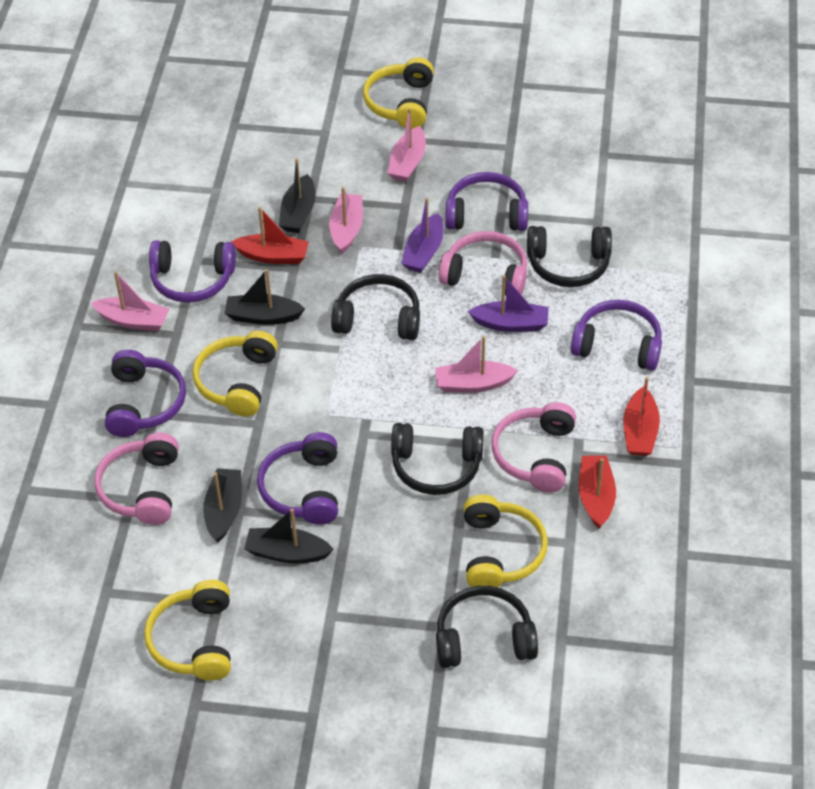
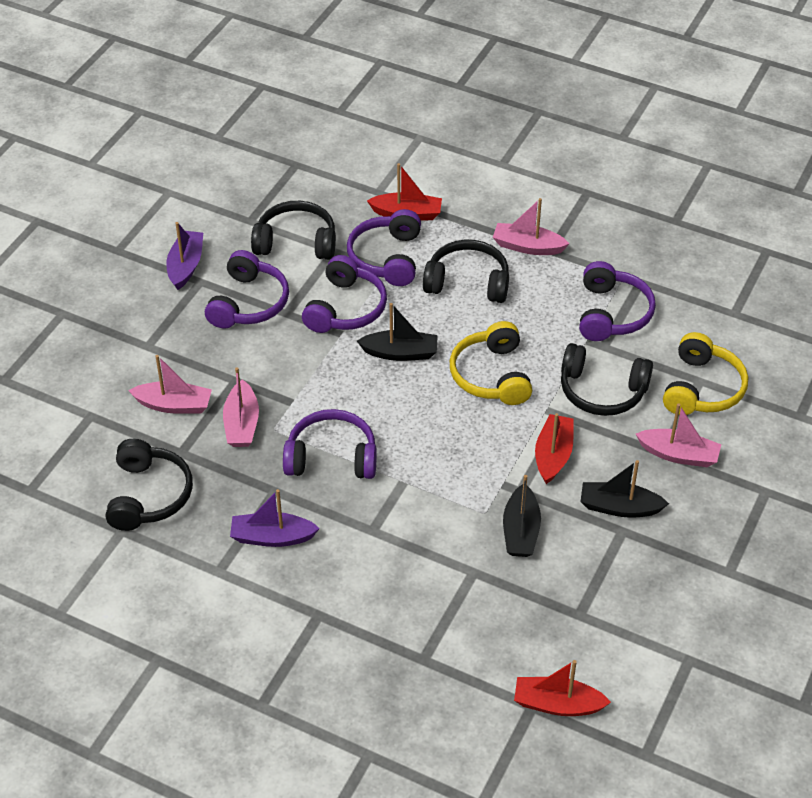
black boat: [203,468,242,542] [224,269,305,325] [244,509,334,563] [279,158,316,233] = 4 -> [357,303,438,361] [503,475,541,557] [581,460,669,518] = 3
pink headphones: [95,433,179,525] [439,231,527,296] [491,402,576,493] = 3 -> none = 0
yellow headphones: [144,580,231,680] [192,331,278,417] [363,57,434,129] [463,495,548,588] = 4 -> [450,321,532,405] [663,332,748,415] = 2

